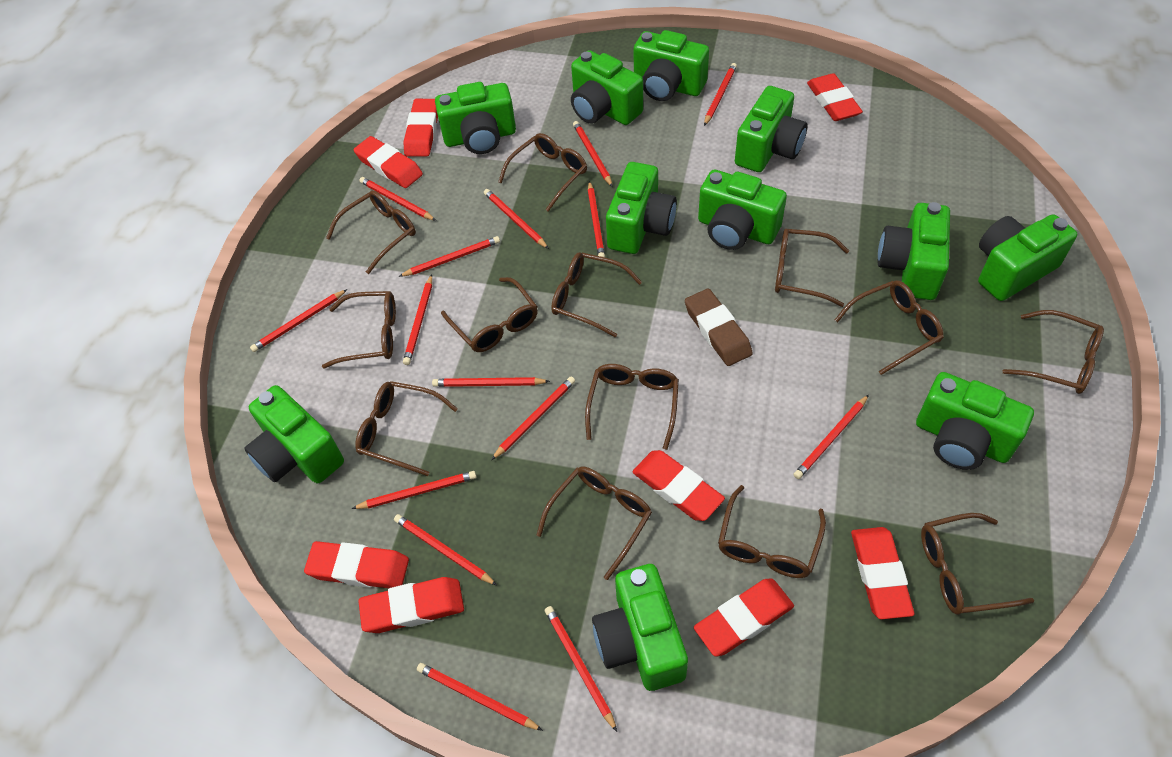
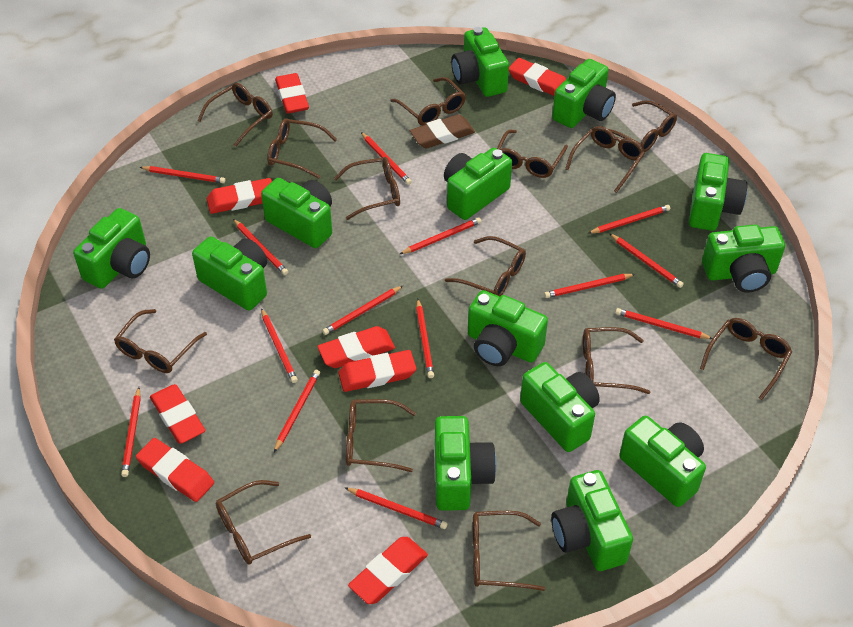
brown glasses: [322,291,396,369] [326,190,416,274] [355,381,458,476] [441,277,538,352] [498,133,587,212] [536,466,652,580] [551,252,642,338] [585,364,679,450] [718,485,826,578] [775,229,849,307] [835,280,944,375] [921,513,1034,615] [1003,310,1104,394] = 13 -> [114,309,207,373] [197,83,273,147] [216,480,311,565] [267,118,337,179] [334,157,400,220] [346,399,416,472] [391,77,466,126] [445,236,526,296] [473,511,545,591] [497,129,568,178] [565,126,645,193] [583,327,650,394] [609,100,677,152] [700,318,792,400] = 14
green camera: [244,385,344,483] [435,82,516,154] [571,50,643,125] [592,564,688,691] [606,162,677,254] [633,30,709,101] [698,170,787,250] [735,86,807,172] [878,202,950,300] [916,372,1034,470] [978,214,1077,301] = 11 -> [73,208,150,289] [192,236,267,311] [261,178,332,248] [435,416,497,511] [444,148,512,220] [451,27,509,97] [468,290,548,366] [520,362,600,452] [551,470,633,571] [552,59,616,128] [620,416,706,507] [689,153,748,231] [702,224,785,292] = 13
red pencil: [250,289,347,352] [352,471,476,509] [359,177,436,221] [394,514,497,585] [398,236,500,277] [403,274,432,365] [417,663,543,731] [432,377,550,387] [484,189,549,249] [491,377,575,460] [545,606,617,732] [573,121,613,187] [588,181,605,257] [704,63,737,126] [793,395,869,479] = 15 -> [121,387,141,477] [140,166,225,183] [233,219,288,275] [261,308,298,383] [274,370,320,452] [322,286,403,335] [345,488,447,529] [361,132,412,185] [400,217,481,254] [416,299,434,378] [544,274,635,298] [588,205,670,234] [609,233,684,288] [615,308,712,339] = 14

